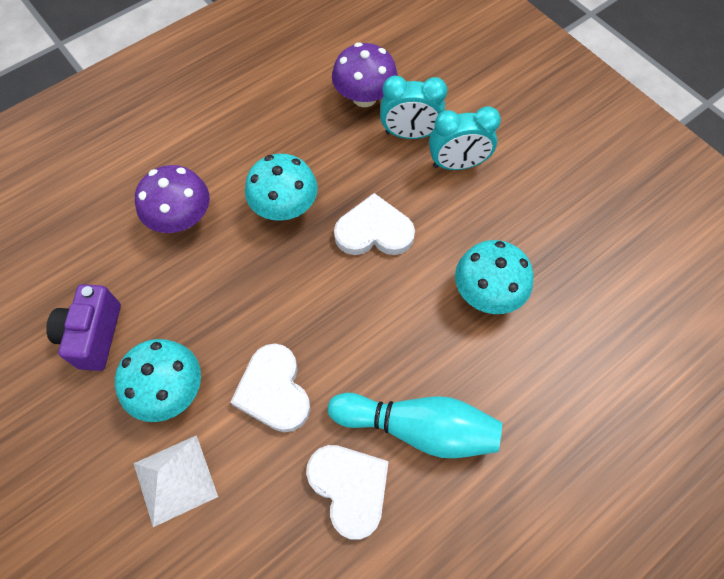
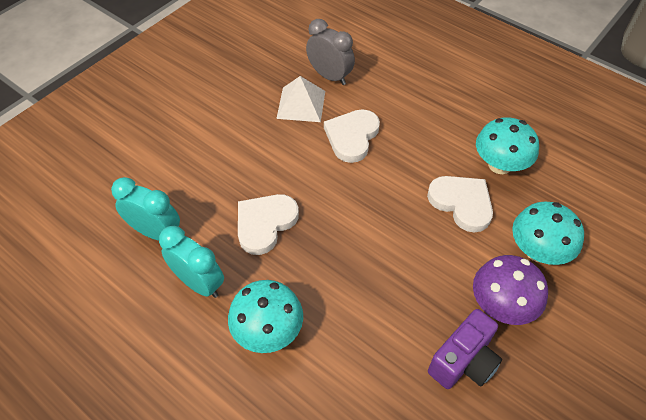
grey clock: none = 0 -> [306,19,355,85] = 1
purple mushroom: [135,165,210,233] [332,42,398,107] = 2 -> [473,255,548,325] = 1
turquoise bowling pin: [328,393,502,458] = 1 -> none = 0

